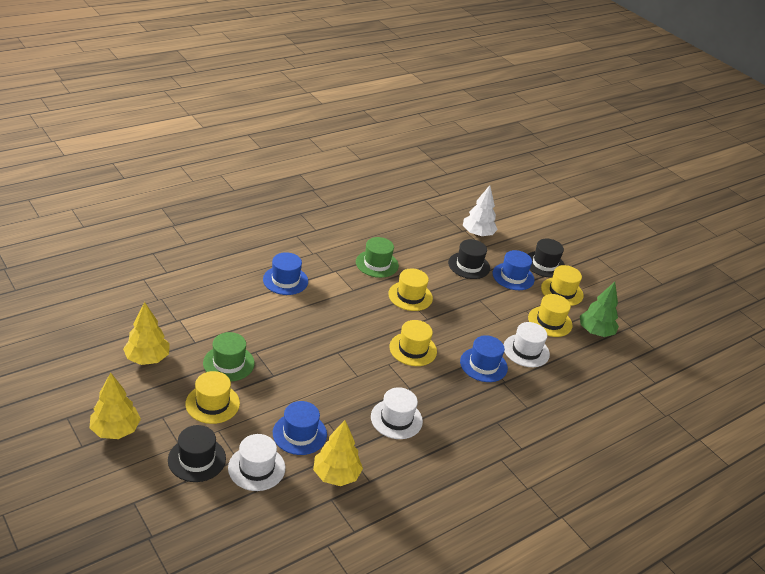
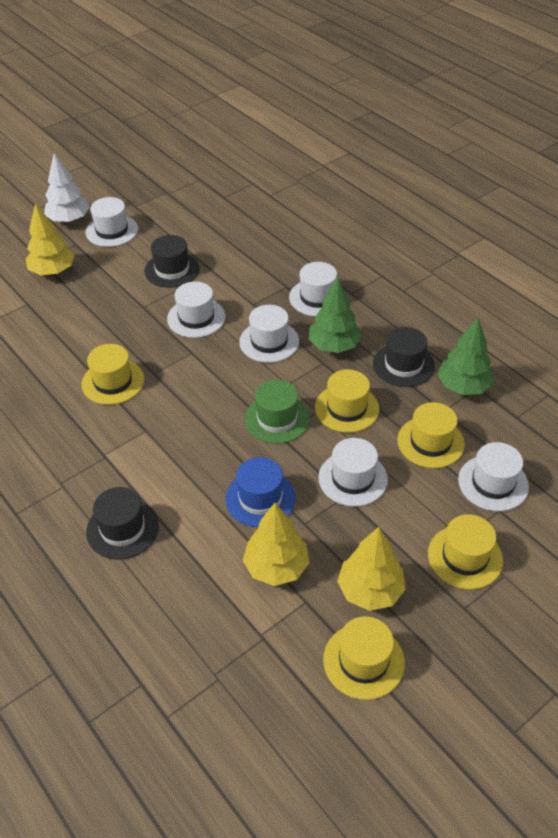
blue hat: [263,252,308,295] [273,401,327,455] [460,335,508,382] [493,250,535,290] = 4 -> [225,457,296,527] = 1
green hat: [203,332,255,382] [356,237,399,278] = 2 -> [245,380,310,444] = 1
green tree: [580,282,619,337] = 1 -> [309,277,362,353] [437,318,494,395] = 2
white hat: [228,434,285,491] [371,387,423,439] [504,322,550,367] = 3 -> [86,197,138,247] [167,281,226,338] [239,305,299,363] [289,262,337,317] [318,438,388,507] [458,442,529,511] = 6

